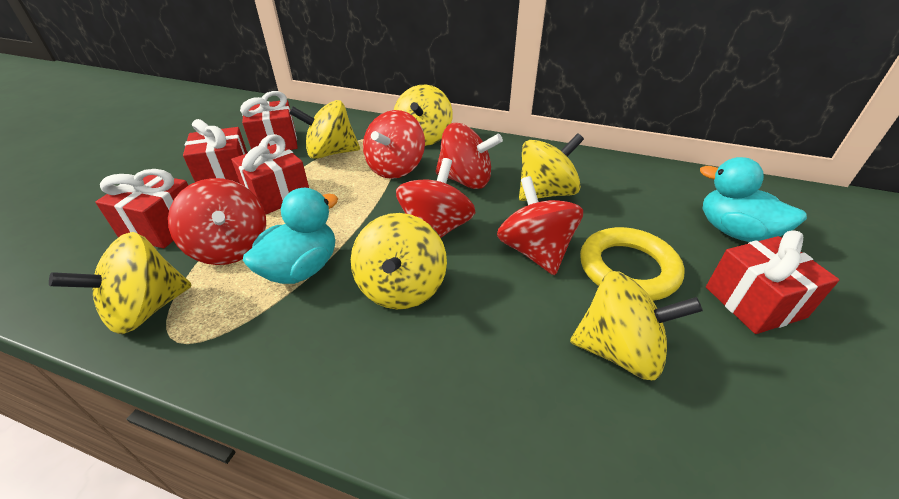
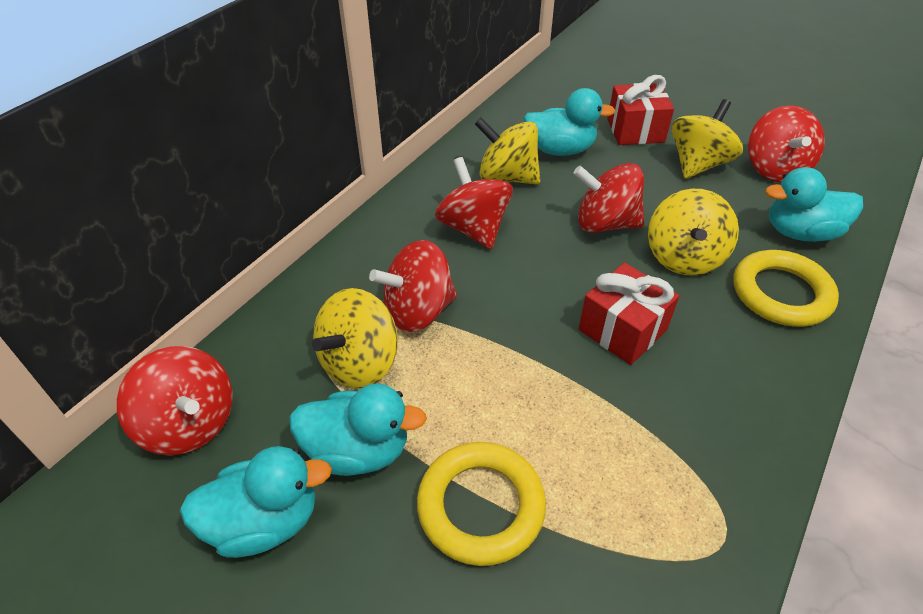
red gift: [95,169,188,248] [183,119,248,184] [231,134,309,215] [240,91,298,150] [706,231,839,334] = 5 -> [579,263,679,365] [607,75,674,145] = 2
turquoise duck: [243,188,338,284] [700,157,807,242] = 2 -> [180,446,332,558] [289,384,427,476] [524,88,615,156] [765,167,863,242] = 4
yellow ring: [580,227,684,301] = 1 -> [417,442,546,566] [733,250,839,327] = 2
yellow spinning top: [49,232,192,334] [289,100,360,159] [351,213,447,309] [394,85,453,146] [519,133,584,201] [570,271,703,380] = 6 -> [312,288,398,389] [475,117,540,184] [648,189,739,276] [672,99,743,179] = 4

